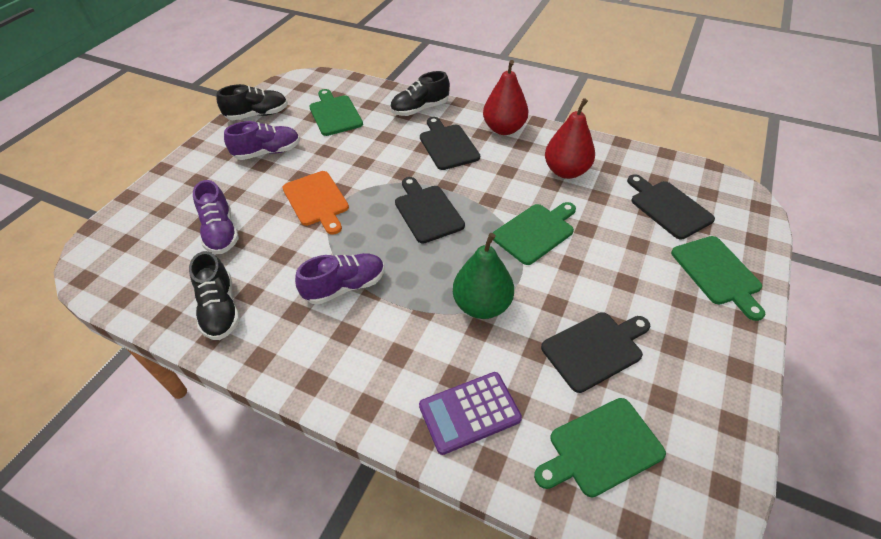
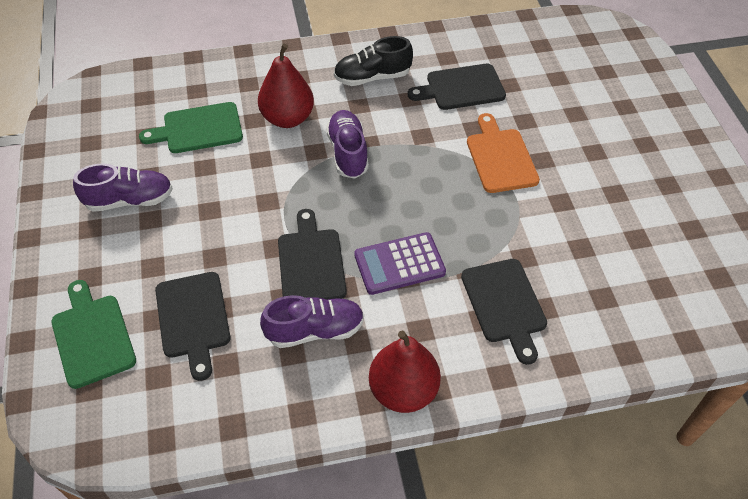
black shoe: [189,251,240,340] [217,84,288,120] [390,71,450,116] = 3 -> [334,36,413,86] = 1
green cutting board: [309,89,363,136] [493,202,576,265] [534,398,666,497] [671,236,765,321] = 4 -> [51,280,136,389] [139,102,243,153] = 2
green pear: [453,233,514,319] = 1 -> none = 0

